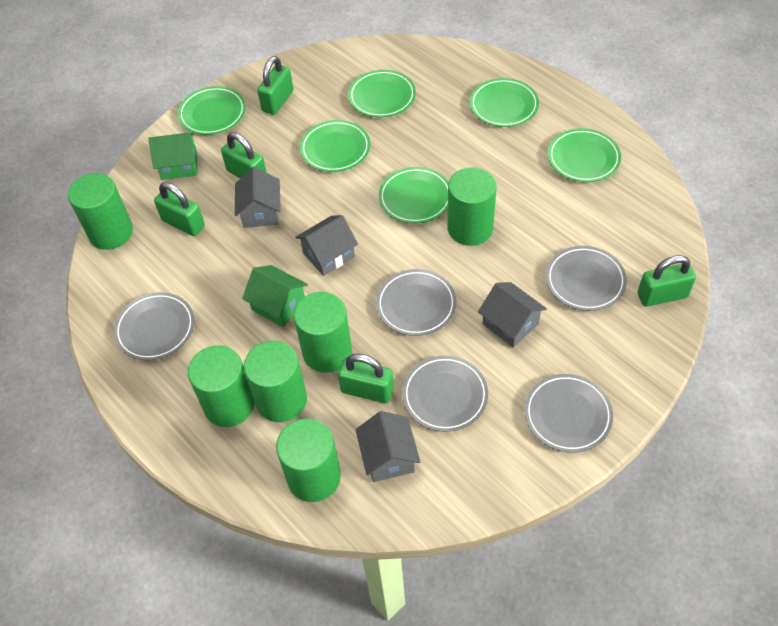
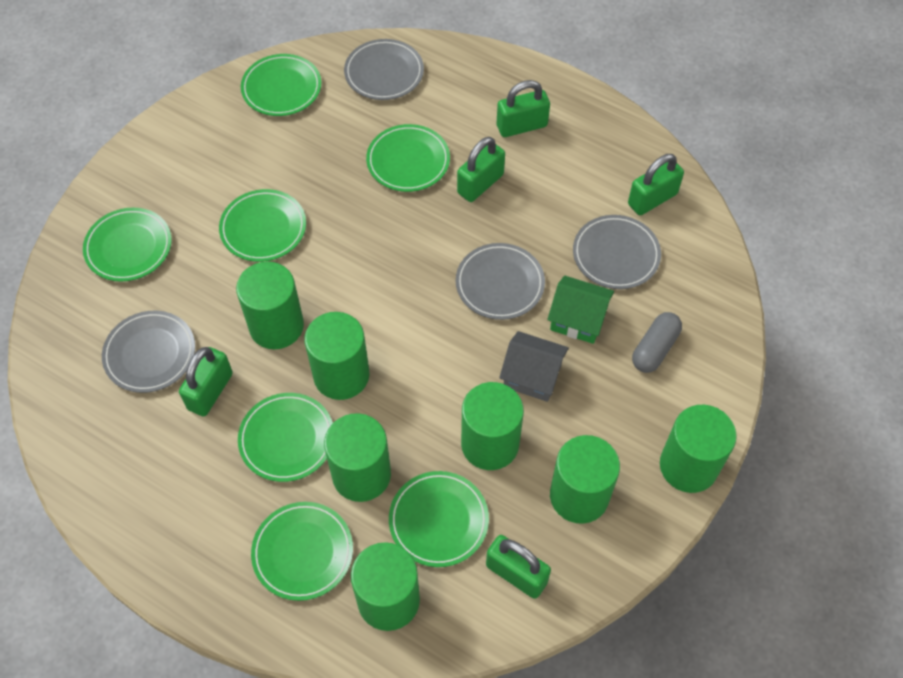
green cylinder: [68,173,133,250] [188,346,255,427] [244,341,307,422] [276,419,341,502] [294,292,352,373] [447,167,497,246] = 6 -> [236,261,304,349] [305,312,370,400] [324,413,391,502] [351,542,420,631] [461,382,524,470] [550,435,620,524] [660,405,737,493] = 7
green house: [148,132,197,180] [242,265,308,327] = 2 -> [547,276,614,344] = 1
green plate: [178,86,246,135] [300,120,370,172] [348,70,416,118] [379,167,449,224] [470,78,539,127] [548,128,621,182] = 6 -> [83,208,172,282] [219,189,306,262] [238,393,333,482] [241,54,321,116] [251,502,353,601] [366,124,450,192] [389,471,489,567] = 7
grey capsule: none = 0 -> [632,312,682,373] = 1
grey house: [235,167,281,228] [295,215,358,276] [355,411,420,482] [478,282,547,348] = 4 -> [499,331,569,402] = 1
grey plate: [114,292,194,361] [376,269,456,336] [402,356,488,432] [524,374,613,453] [546,246,627,311] = 5 -> [102,311,195,393] [344,39,424,100] [456,243,545,320] [573,215,661,289] = 4

